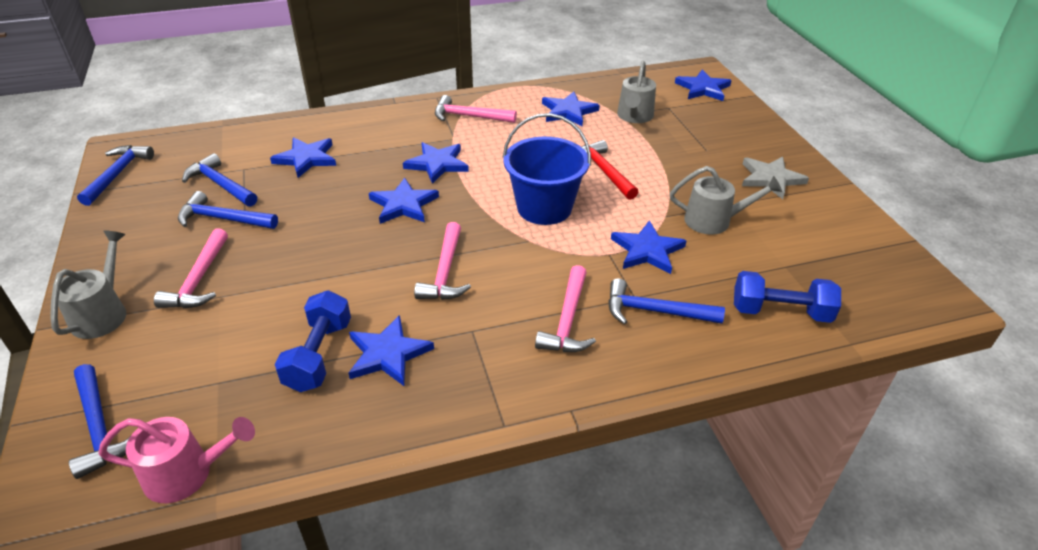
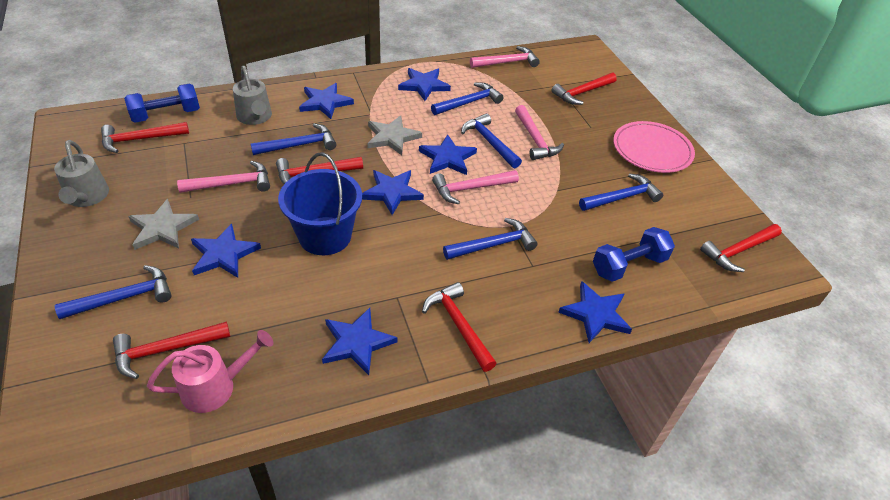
blue hammer: [69,364,130,479] [77,145,154,206] [178,191,278,229] [182,153,257,207] [608,278,725,324] = 5 -> [55,265,172,319] [250,123,336,155] [431,82,503,115] [443,218,538,260] [461,113,522,168] [579,173,663,211] = 6
grey star: [742,156,809,199] = 1 -> [128,199,199,250] [367,115,422,155] = 2
grey watering can: [50,230,126,339] [617,61,656,123] [670,166,782,235] = 3 -> [54,140,109,207] [233,66,272,125] = 2
pink plate: none = 0 -> [613,121,695,173] = 1
red hammer: [582,140,638,200] = 1 -> [101,122,189,153] [113,321,230,379] [276,157,363,184] [422,282,497,372] [551,73,617,105] [700,224,782,272] = 6

